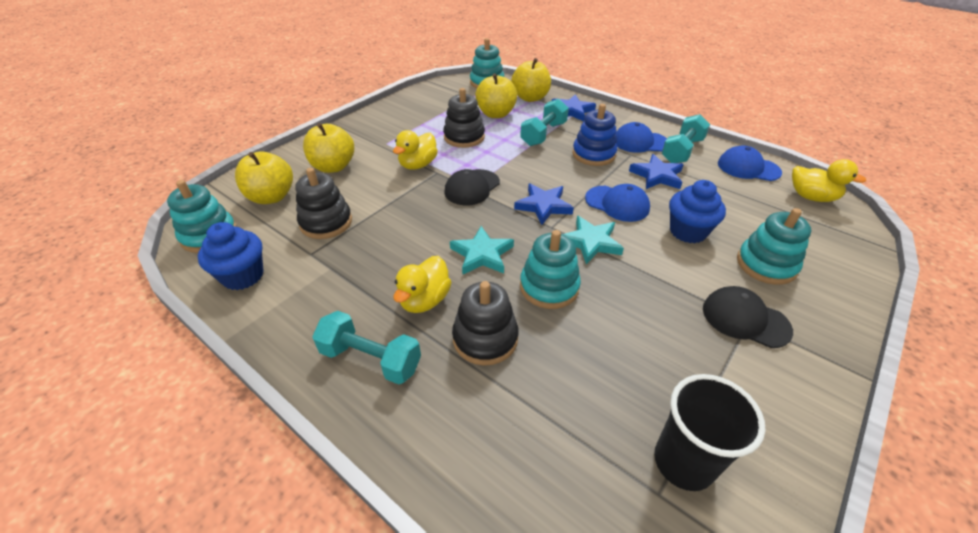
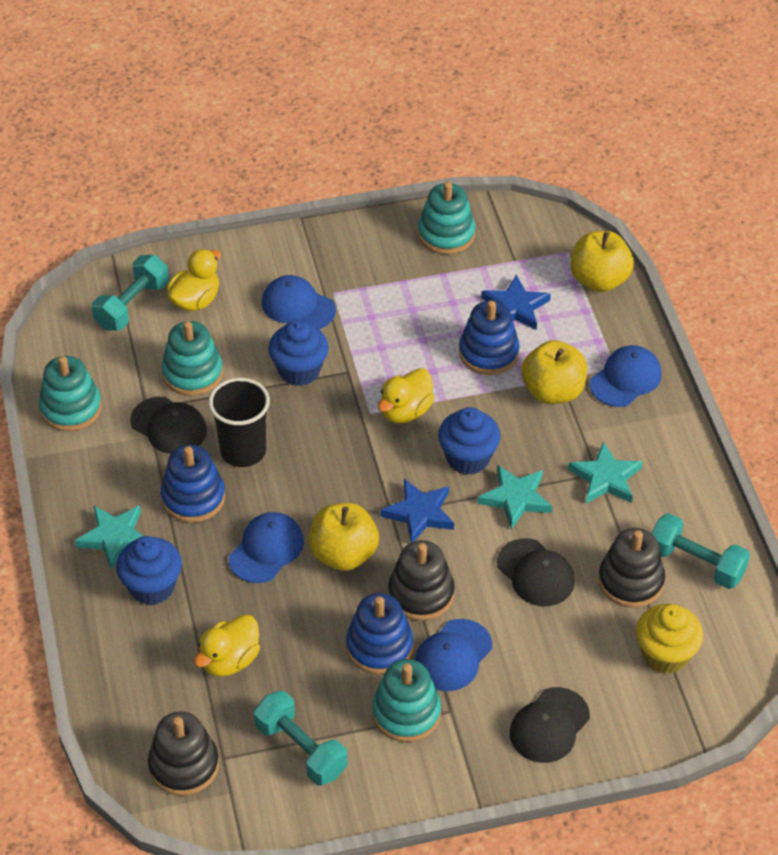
black cap: [444,169,500,205] [703,286,793,348] = 2 -> [130,397,207,454] [497,538,575,606] [510,687,590,763] = 3
blue cap: [585,184,650,222] [616,122,667,153] [718,145,782,181] = 3 -> [229,512,304,583] [262,275,336,329] [415,619,492,691] [589,345,662,407] = 4
blue cupcake: [198,222,264,290] [669,180,726,243] = 2 -> [116,536,182,605] [268,320,329,386] [438,407,501,475] = 3
blue stacking toy: [572,104,617,166] = 1 -> [161,445,225,523] [346,593,413,675] [459,301,520,375] = 3
blue star: [514,183,574,225] [552,94,596,121] [629,154,684,189] = 3 -> [380,479,454,542] [481,274,551,330] = 2
turquoise star: [450,226,514,275] [563,216,624,264] = 2 -> [75,505,143,570] [477,465,552,530] [568,441,643,503] = 3
yellow apple: [235,151,293,204] [303,123,354,173] [475,73,517,118] [511,58,551,102] = 4 -> [309,503,379,571] [521,340,587,404] [570,231,634,292] = 3
yellow cupcake: none = 0 -> [636,604,703,674] = 1

